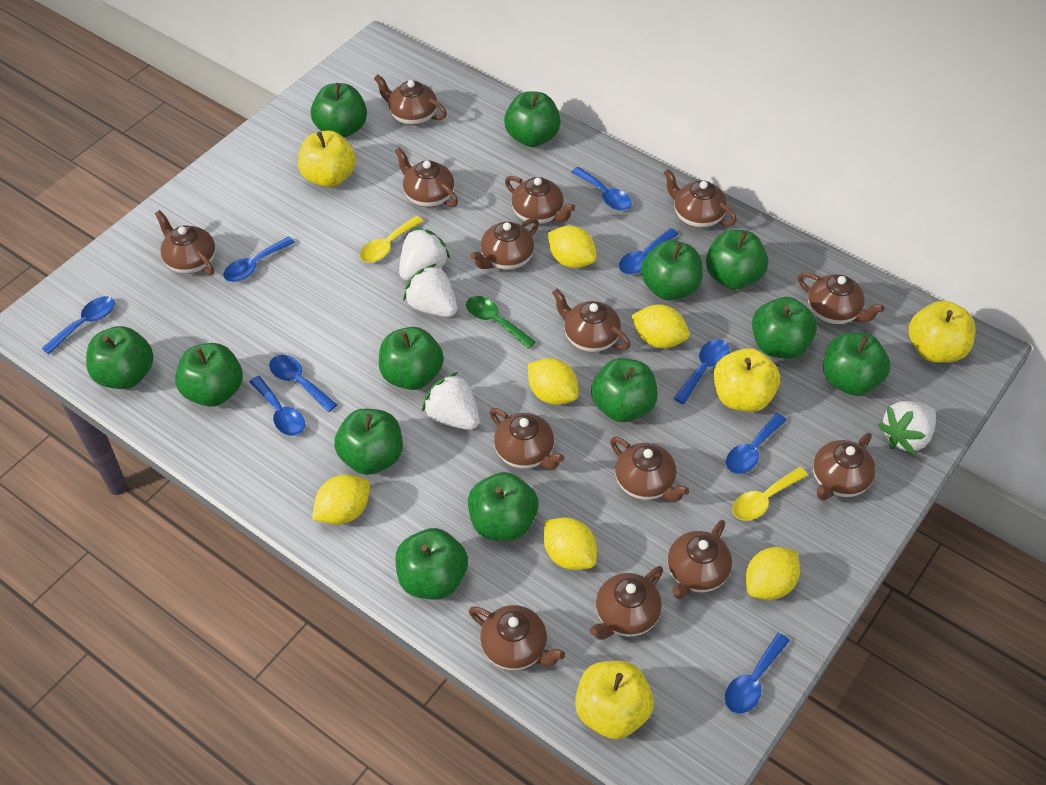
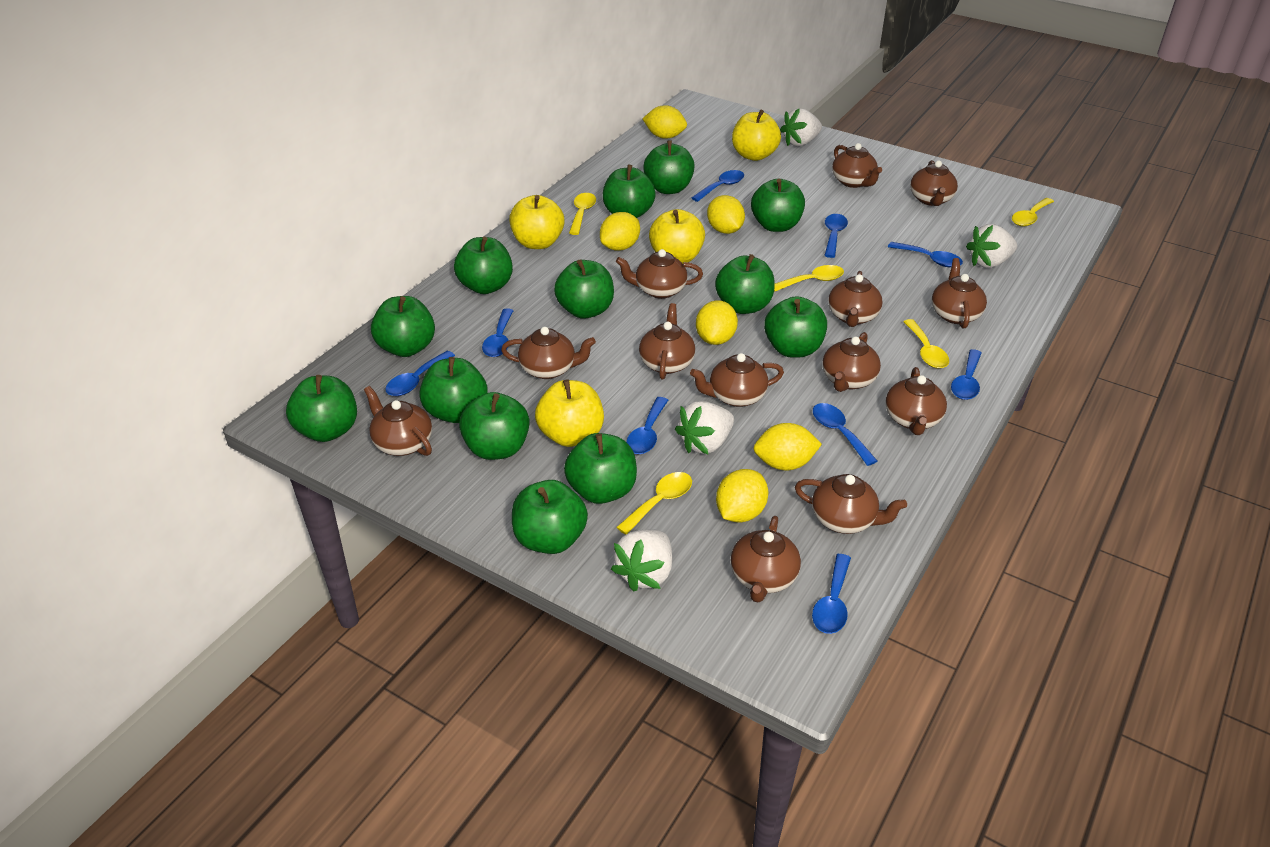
brown teapot: [155,210,216,275] [374,74,447,125] [395,147,458,207] [469,605,565,671] [470,218,539,270] [490,408,564,469] [505,176,576,224] [552,289,631,352] [590,566,663,640] [610,437,689,501] [663,169,737,228] [667,520,732,599] [798,272,885,324] [813,433,876,500] = 14 -> [364,386,432,456] [501,327,596,379] [616,249,703,299] [639,303,695,380] [690,353,784,407] [731,516,801,603] [795,474,907,534] [823,332,881,392] [828,271,883,327] [832,143,882,188] [885,367,947,435] [910,160,958,206] [932,258,987,329] = 13
green spoon: [466,296,536,349] = 1 -> none = 0
yellow spoon: [360,216,423,263] [732,467,808,520] = 2 -> [569,193,596,235] [616,472,692,535] [774,265,844,292] [903,319,949,369] [1012,198,1054,226] = 5

